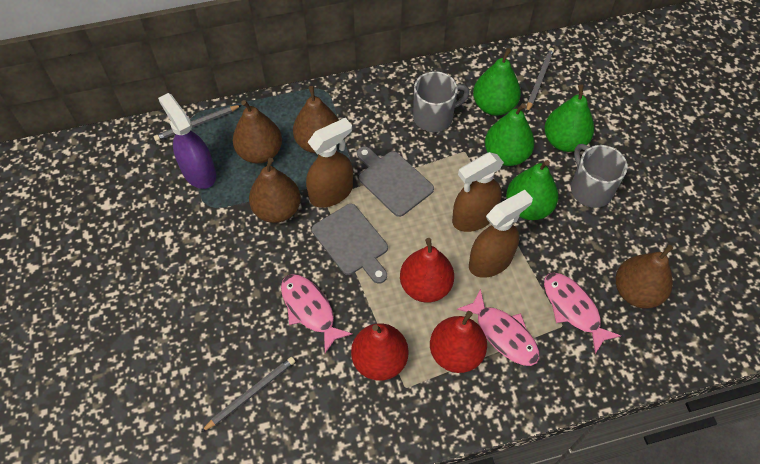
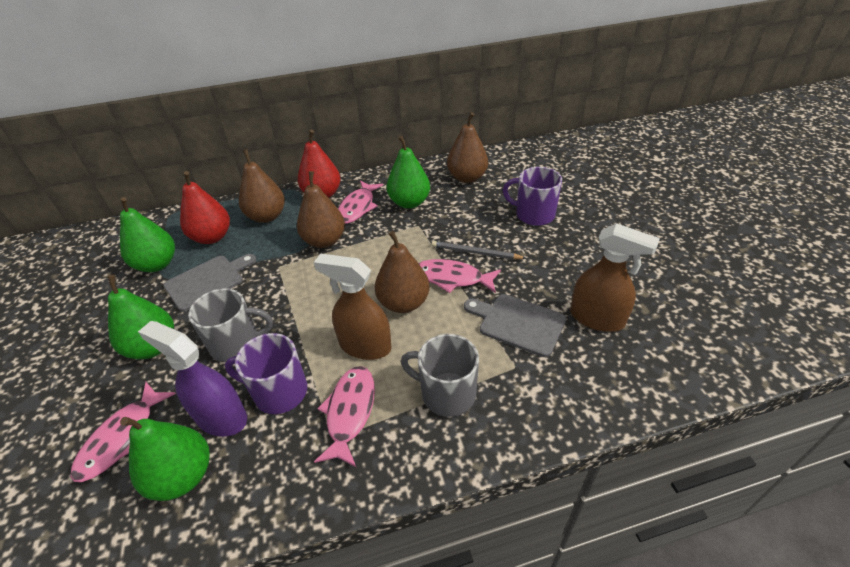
brown spray bottle: [306,117,353,208] [452,152,504,232] [469,190,533,278] = 3 -> [314,253,392,360] [570,223,660,332] = 2
grey pencil: [154,105,241,141] [201,357,295,432] [526,48,554,113] = 3 -> [432,241,526,259] = 1
pink fish: [281,274,353,353] [457,288,539,366] [544,272,621,354] = 3 -> [70,382,176,482] [314,366,375,467] [338,180,383,224] [419,259,501,293] = 4
purple mug: none = 0 -> [225,333,307,414] [503,167,562,226] = 2
red pear: [351,323,409,380] [400,238,454,303] [430,311,487,373] = 3 -> [180,171,230,244] [298,130,341,198] = 2

